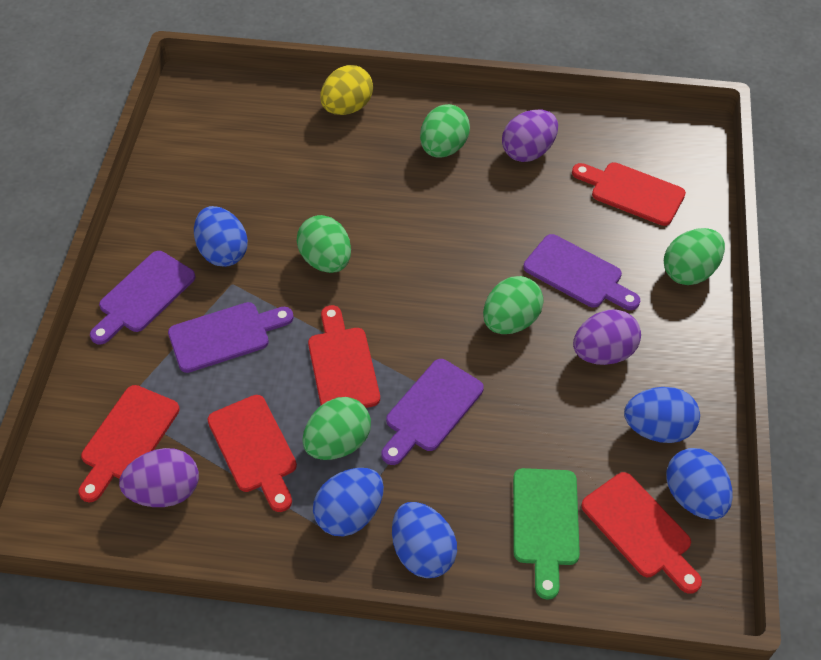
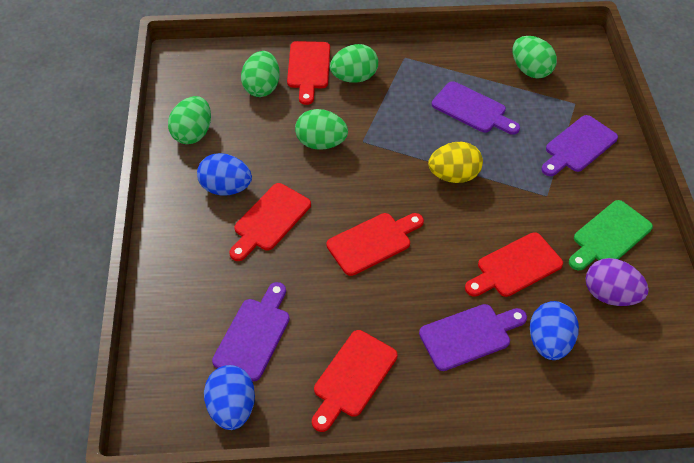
blue egg: [194,206,248,267] [313,468,384,536] [392,502,457,578] [624,387,700,443] [666,448,733,520] = 5 -> [197,153,252,196] [204,365,255,430] [530,301,579,360] = 3
purple egg: [119,448,199,507] [502,110,558,162] [573,309,641,365] = 3 -> [586,258,649,306] = 1

